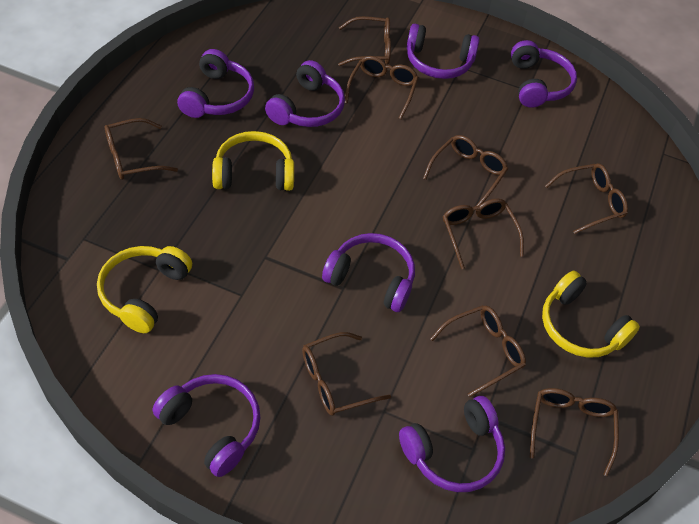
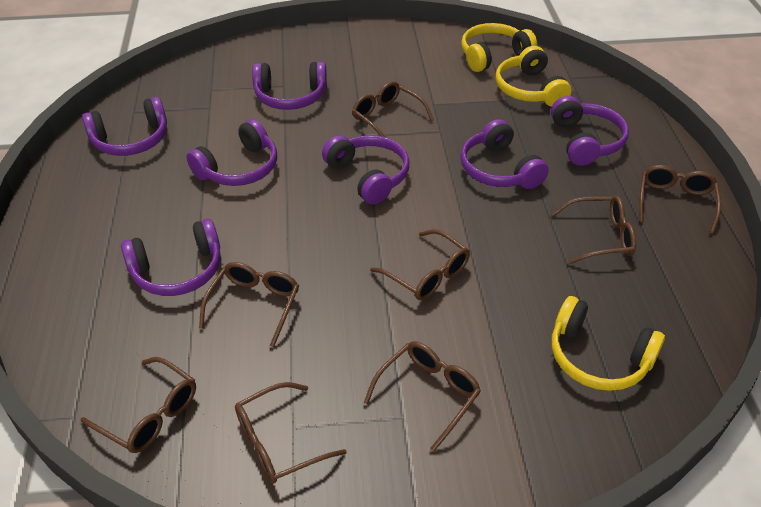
brown glasses: [104,118,178,180] [302,332,391,416] [338,16,391,66] [345,56,419,120] [423,135,508,206] [430,305,526,397] [443,199,524,269] [530,388,619,476] [545,163,628,234] = 9 -> [80,357,196,453] [199,262,299,347] [235,382,347,483] [352,81,434,137] [364,341,481,452] [370,229,470,300] [552,196,636,264] [639,165,721,234] = 8

